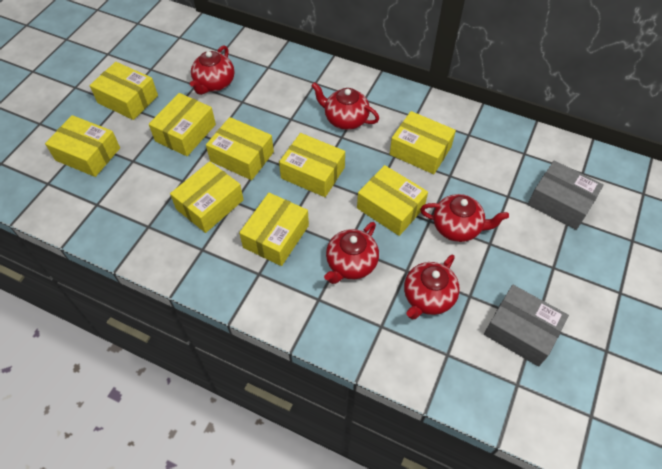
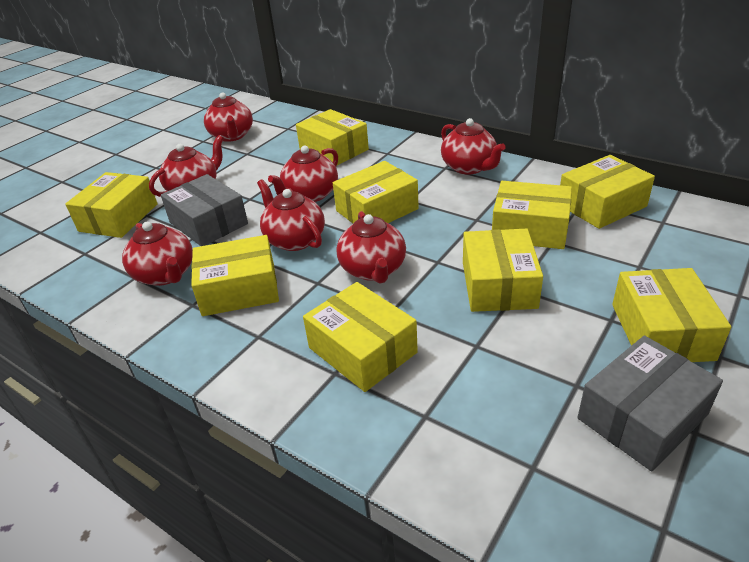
red teapot: [190,45,234,95] [311,82,379,130] [324,222,379,284] [404,255,460,319] [420,194,509,242] = 5 -> [122,222,193,286] [149,135,224,197] [204,92,253,142] [257,179,325,251] [268,145,338,202] [337,211,406,284] [441,118,506,175] = 7

